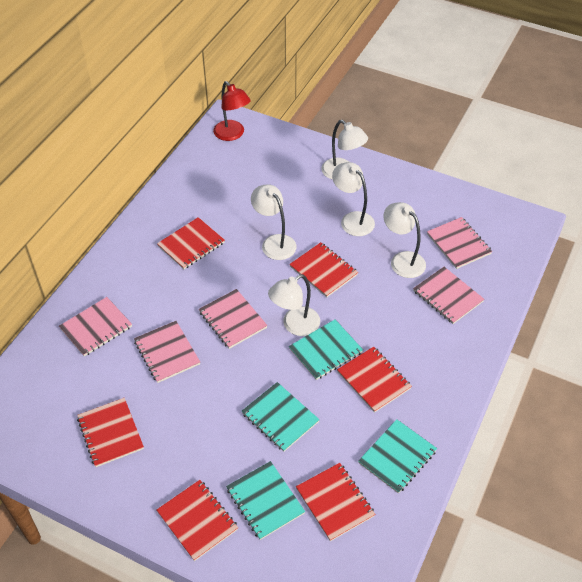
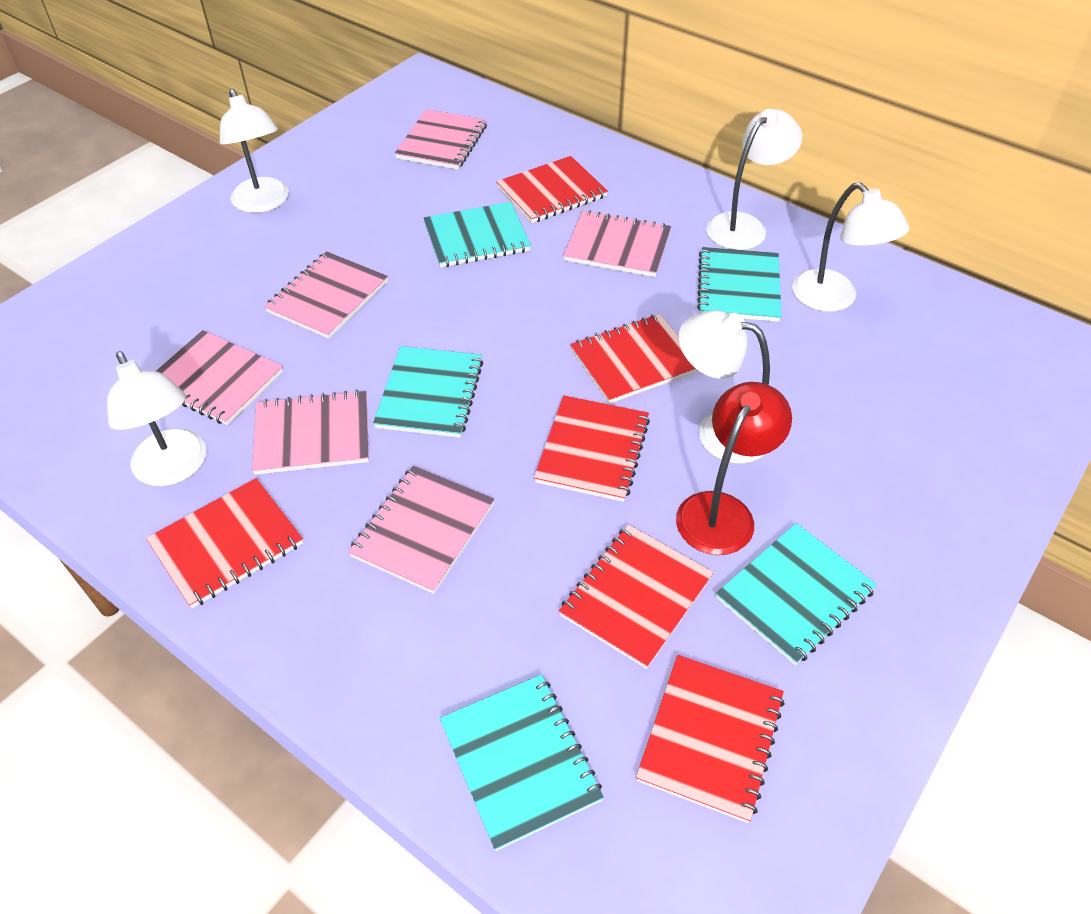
pink notebook: [59,297,132,357] [134,321,200,383] [199,289,268,349] [413,267,484,324] [427,217,492,269] = 5 -> [156,330,283,425] [252,390,369,475] [264,251,388,339] [348,466,495,594] [395,109,487,170] [563,210,671,277] = 6
turquoise notebook: [226,461,305,540] [242,382,320,452] [289,319,363,380] [358,419,437,494] = 4 -> [373,346,483,438] [423,202,531,267] [440,674,604,851] [697,247,782,322] [716,523,877,665] = 5

